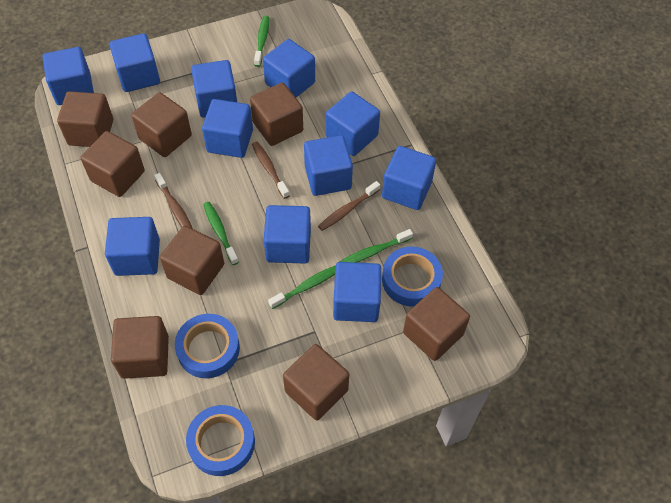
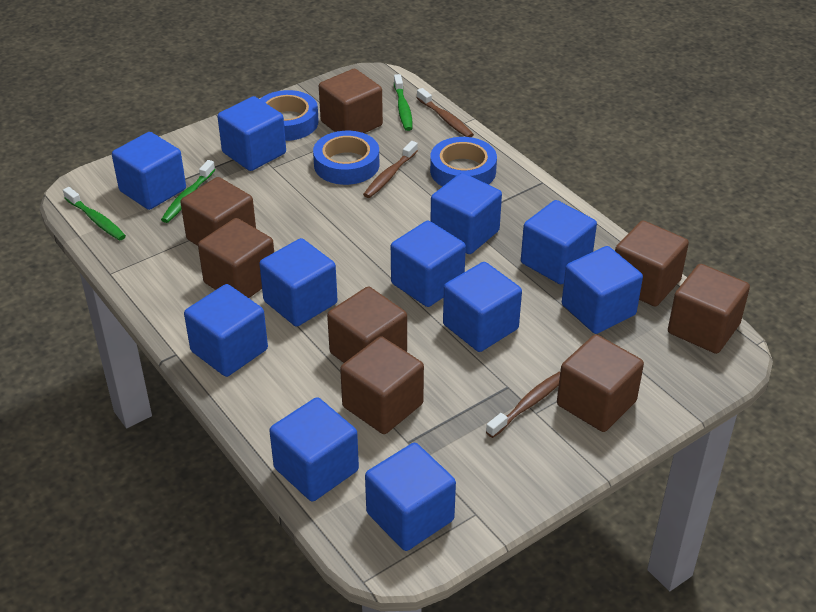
green toothbrush: [203,202,239,265] [254,16,269,67] [268,266,335,309] [339,229,413,263] = 4 -> [63,187,126,241] [161,160,215,223] [394,74,413,131] = 3

